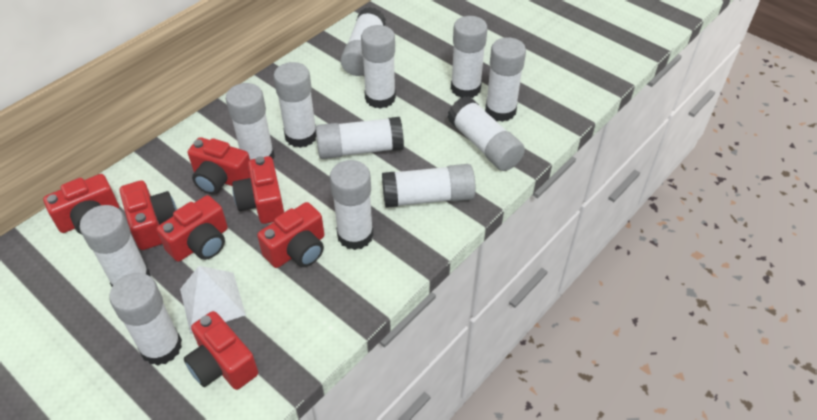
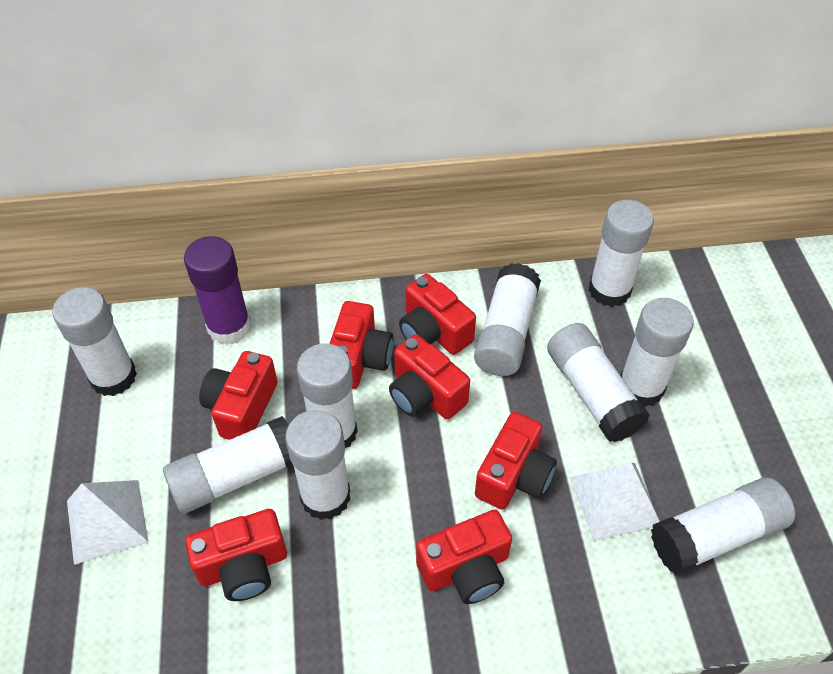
purple glue stick: none = 0 -> [184,236,251,344] = 1
white glue stick: [80,205,151,286] [109,273,182,366] [226,83,275,160] [273,62,316,148] [316,117,404,159] [330,160,374,250] [341,7,386,76] [361,25,396,109] [382,164,476,208] [447,96,525,171] [451,16,488,98] [485,37,526,122] = 12 -> [52,287,137,396] [163,416,293,514] [285,410,350,520] [297,343,358,448] [474,263,541,376] [547,323,650,442] [589,200,654,307] [620,298,694,407] [651,477,795,575] = 9
white pyramid: [180,266,246,333] = 1 -> [67,480,149,565] [570,462,660,541] = 2

